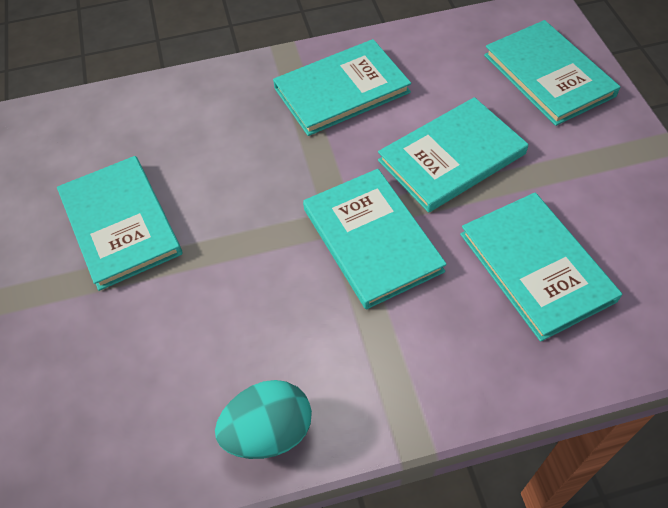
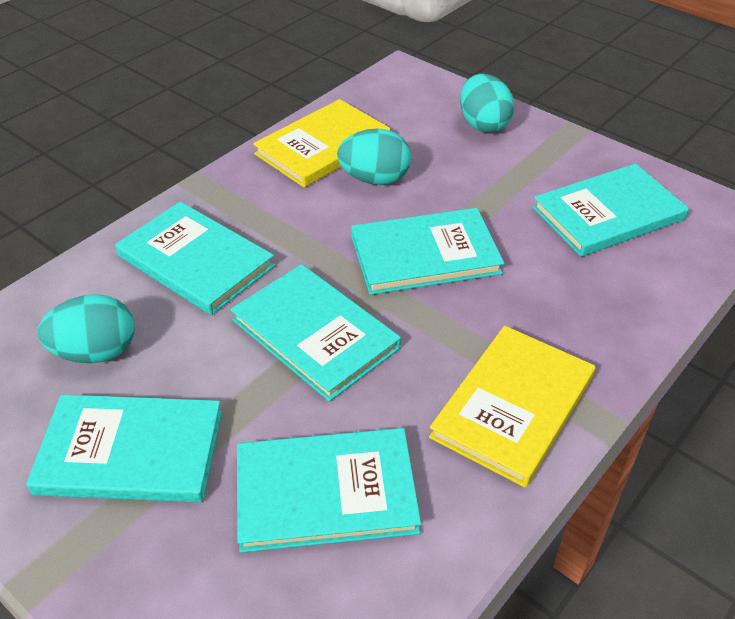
turquoise egg: [215,380,312,459] = 1 -> [38,294,135,363] [337,129,411,185] [460,74,514,133] = 3
yellow book: none = 0 -> [253,99,390,187] [429,326,595,487] = 2

